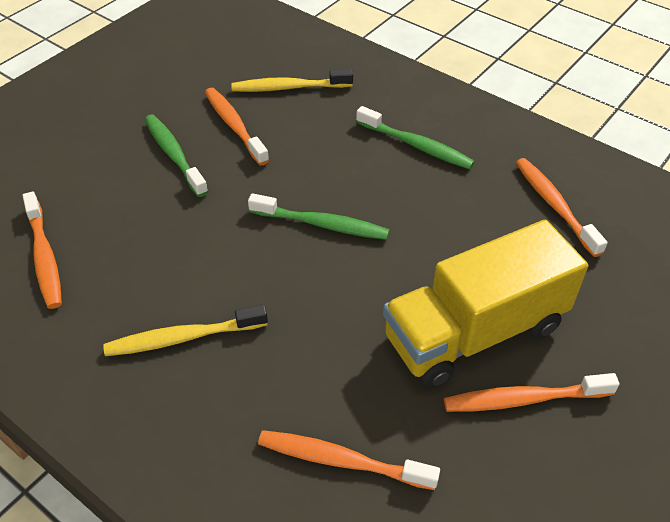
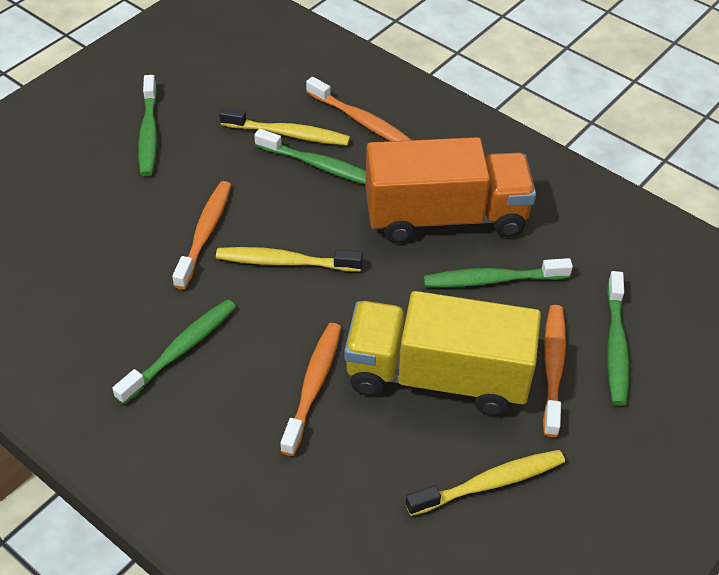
green toothbrush: [144,114,208,197] [248,193,389,240] [356,106,475,170] = 3 -> [112,299,236,405] [138,75,157,176] [254,129,366,185] [423,258,573,287] [607,271,629,406] = 5
orange toothbrush: [23,192,62,309] [205,88,269,165] [258,430,440,490] [444,373,620,412] [516,158,608,257] = 5 -> [172,181,231,290] [280,323,341,456] [306,77,411,141] [543,305,566,437] = 4
orange truck: none = 0 -> [365,137,536,243] = 1
yellow toothbrush: [103,305,268,356] [231,69,353,92] = 2 -> [216,247,363,271] [219,107,350,146] [405,450,565,516] = 3

